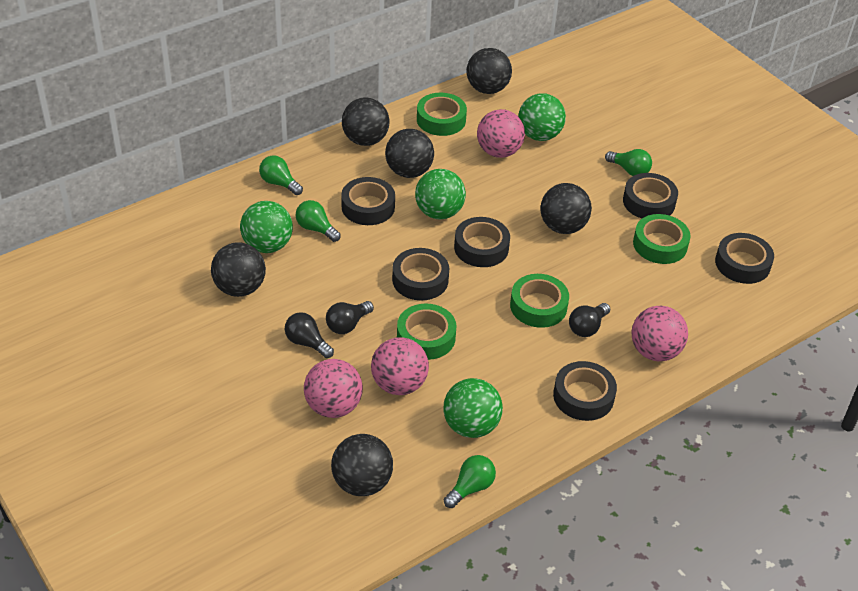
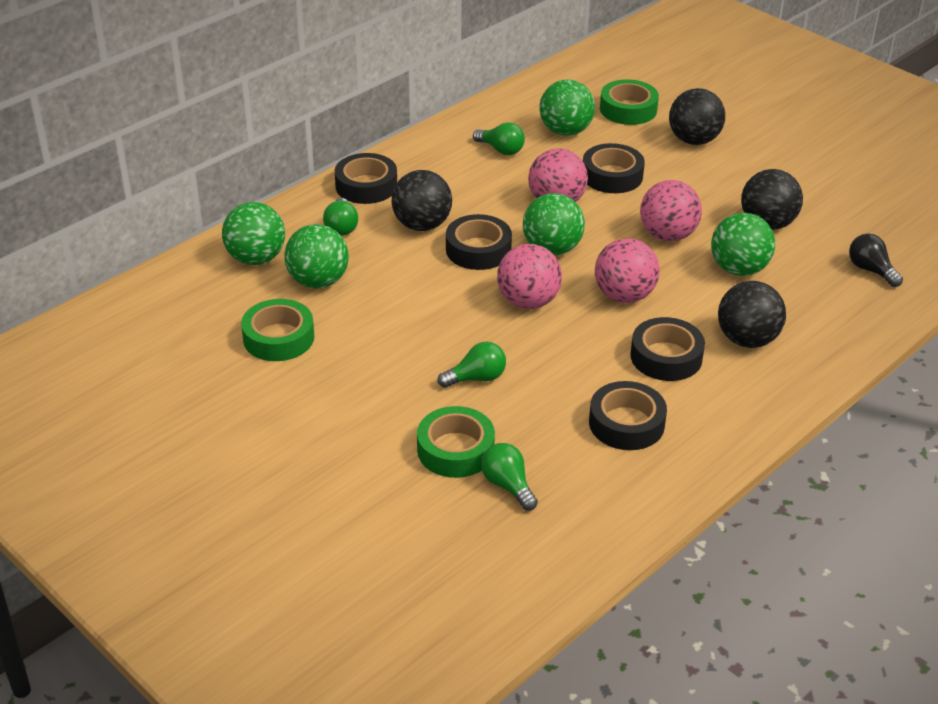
black ball: [211,242,266,297] [331,434,393,496] [342,97,389,146] [385,129,434,178] [467,48,512,94] [540,183,592,234] = 6 -> [392,170,452,231] [669,88,725,145] [718,281,786,348] [741,169,803,230] = 4
black light bulb: [285,312,334,358] [326,301,374,334] [569,303,610,337] = 3 -> [849,233,903,287] = 1
black tape: [341,177,395,225] [392,248,449,301] [454,217,510,267] [553,361,617,421] [623,173,678,218] [715,233,774,284] = 6 -> [335,153,397,204] [446,214,512,270] [583,143,645,193] [589,381,667,450] [630,317,705,381] = 5
green ball: [240,201,293,253] [415,169,466,219] [443,378,503,438] [518,93,566,141] = 4 -> [222,202,285,265] [284,224,349,288] [523,193,585,255] [539,79,595,136] [711,213,775,276] = 5
green tape: [397,304,456,360] [417,93,467,136] [510,274,569,328] [633,214,691,264] = 4 -> [241,299,314,361] [417,406,495,478] [600,79,659,125] = 3

